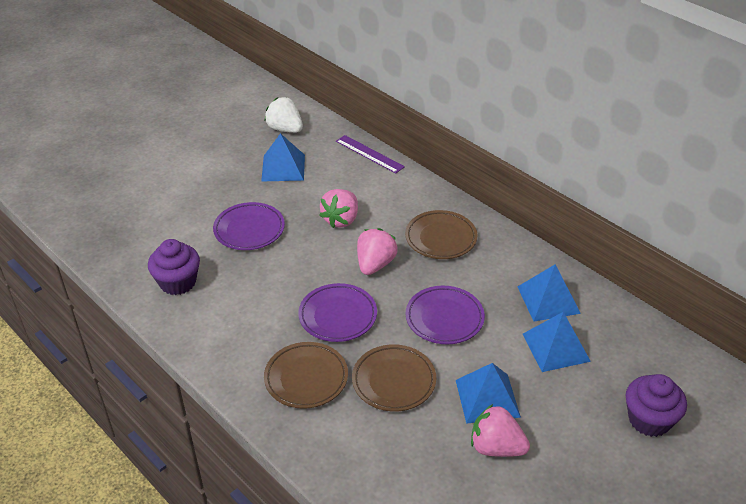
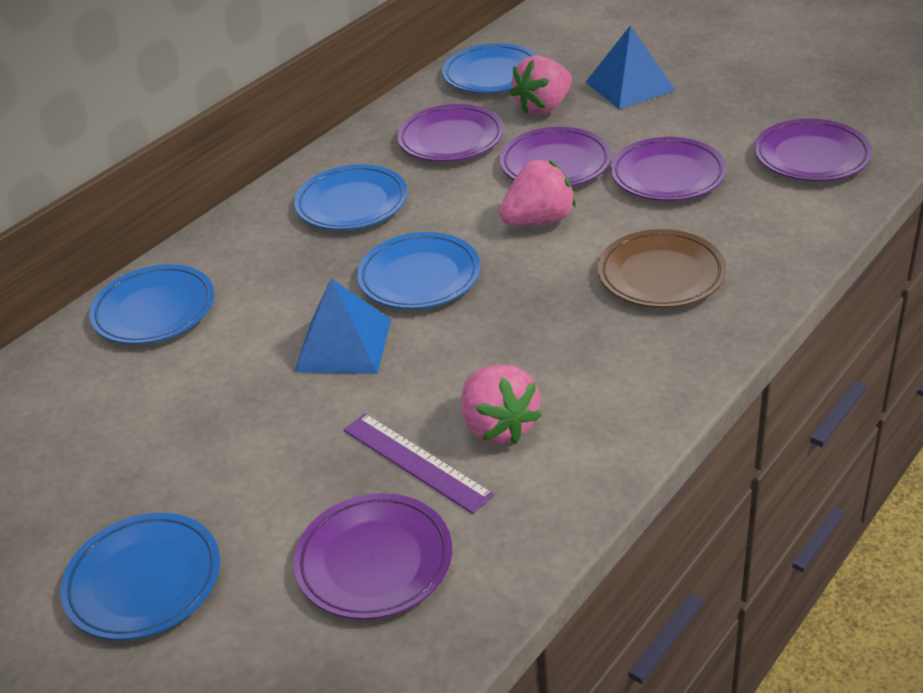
blue plate: none = 0 -> [61,513,220,640] [89,264,215,344] [294,164,407,230] [357,232,481,309] [442,43,537,93] = 5
blue pyramid: [261,133,305,182] [456,363,521,424] [518,264,581,321] [523,312,591,372] = 4 -> [294,279,391,374] [586,25,676,109] = 2
brown plate: [264,342,348,409] [352,344,436,411] [405,210,478,259] = 3 -> [598,229,726,308] = 1
purple cupcake: [148,239,200,295] [626,374,687,437] = 2 -> none = 0
purple plate: [213,202,285,250] [298,283,377,342] [406,286,485,344] = 3 -> [293,493,452,620] [397,104,504,162] [500,127,611,187] [611,137,727,201] [754,119,872,181] = 5
white strawberry: [264,97,303,133] = 1 -> none = 0

